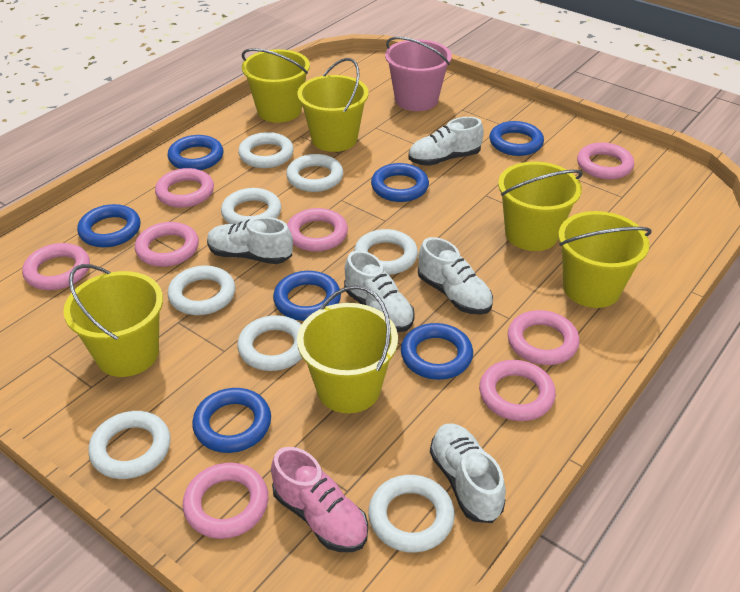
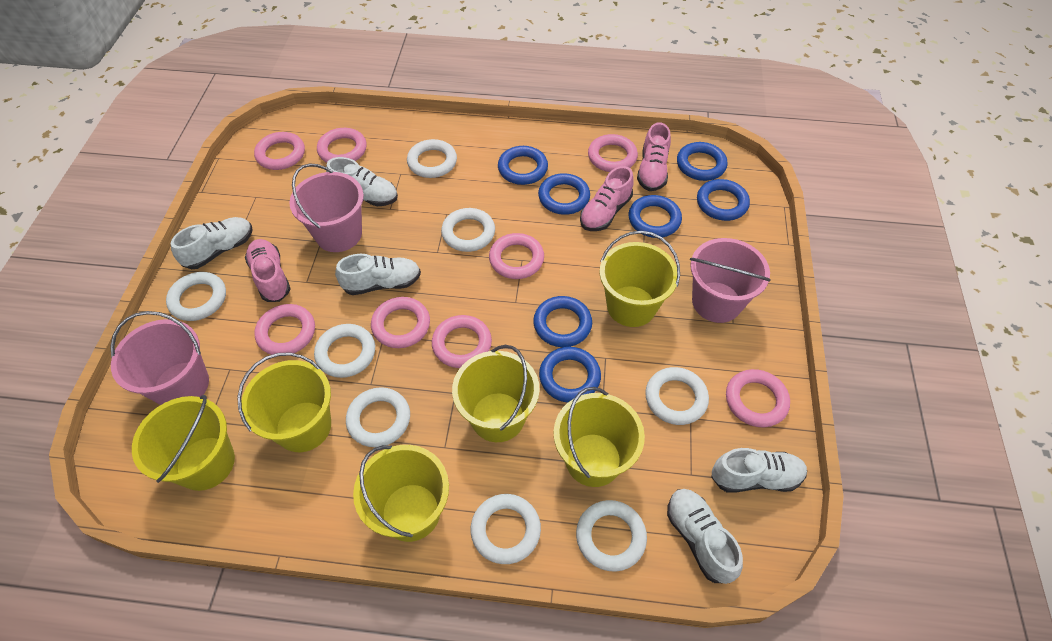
pink bucket: [385,37,452,111] = 1 -> [110,311,209,405] [289,163,364,252] [690,238,771,323] = 3
pink shoe: [271,447,368,552] = 1 -> [245,239,291,302] [580,166,634,231] [637,122,671,191] = 3

